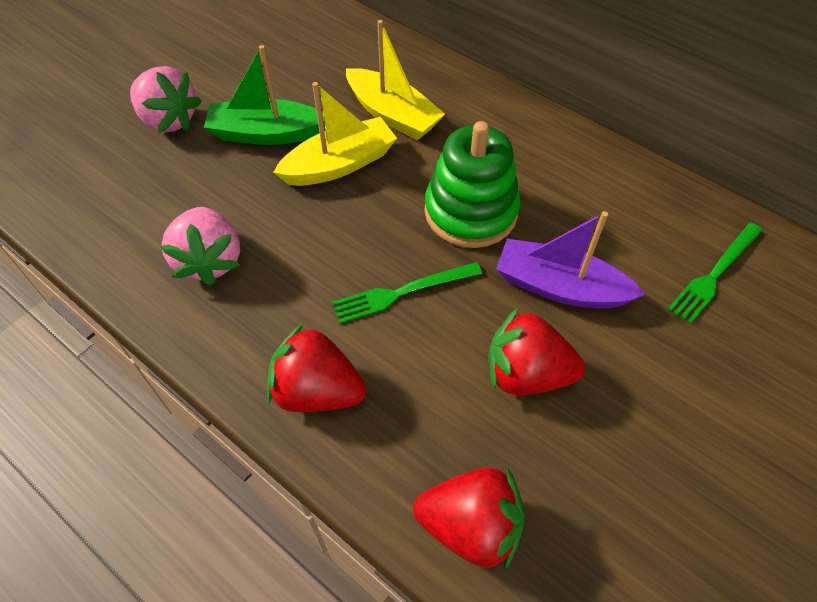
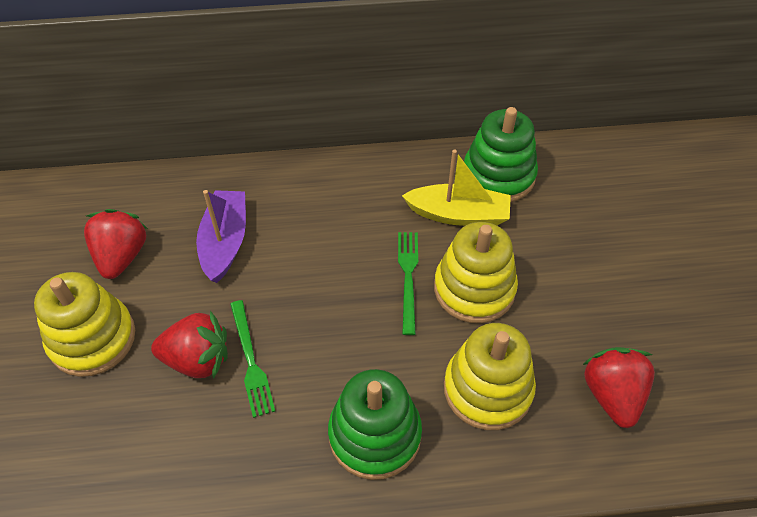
green boat: [204,45,325,145] = 1 -> none = 0
green stacking toy: [425,121,520,248] = 1 -> [328,369,422,480] [464,107,538,202] = 2
pink strawberry: [130,66,202,133] [160,207,240,286] = 2 -> none = 0
yellow boat: [273,82,397,186] [346,20,445,140] = 2 -> [402,150,511,226] = 1
yellow stacking toy: none = 0 -> [34,272,135,377] [434,222,518,323] [444,323,536,430] = 3

